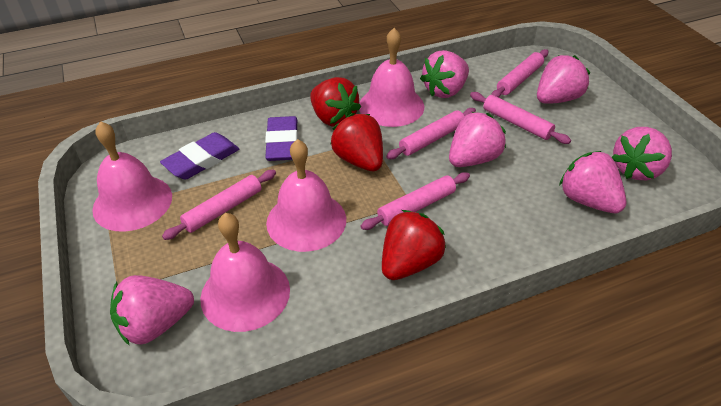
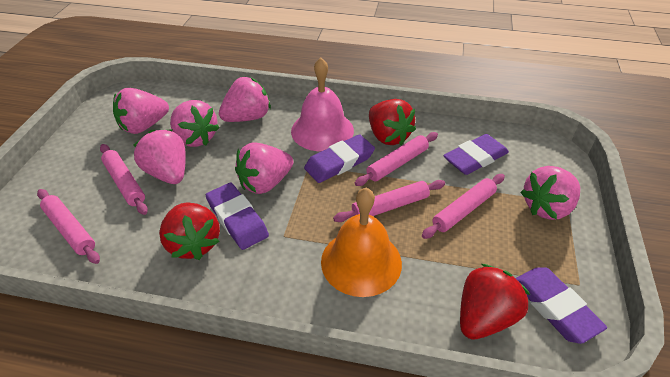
orange bell: none = 0 -> [321,188,402,297] = 1
pink bell: [92,121,172,232] [200,213,290,332] [266,139,346,252] [359,28,424,127] = 4 -> [291,58,354,152] = 1
purple eraser: [160,132,239,180] [265,116,298,161] = 2 -> [206,183,269,250] [304,134,375,183] [443,134,509,175] [516,267,607,344] = 4

